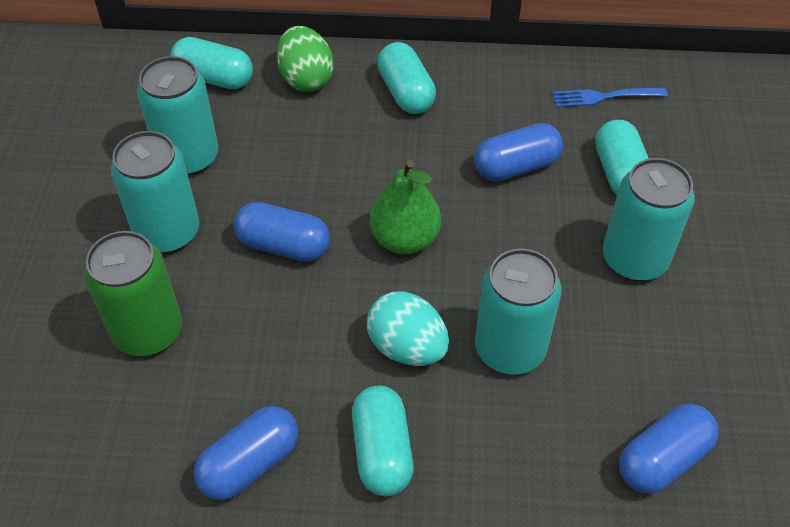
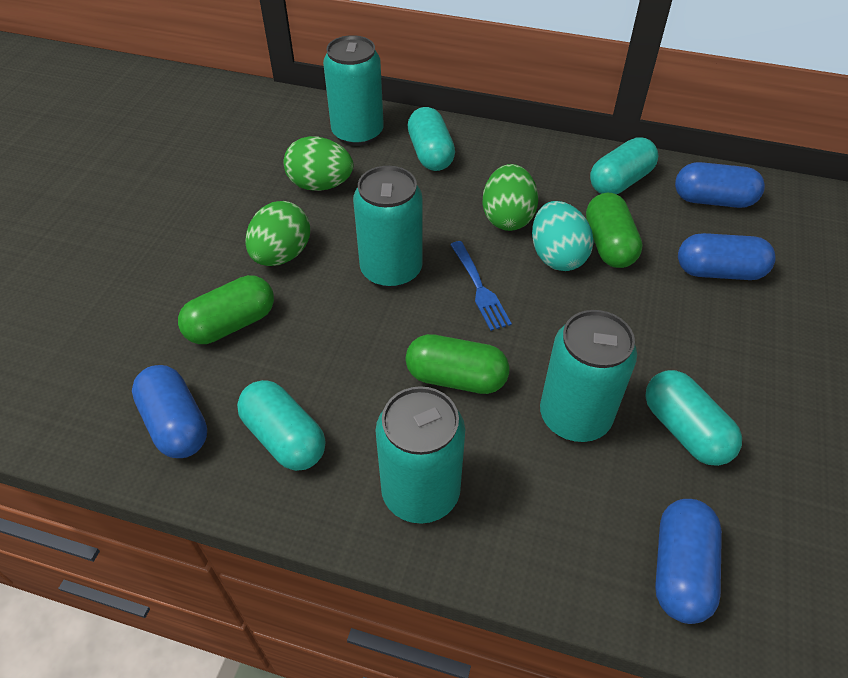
green can: [84,231,182,356] = 1 -> none = 0
green capsule: none = 0 -> [178,275,274,344] [406,334,509,394] [586,193,642,268] = 3
green egg: [277,26,334,92] = 1 -> [245,201,310,266] [283,136,353,191] [482,164,538,231] = 3
green pear: [370,160,441,254] = 1 -> none = 0

